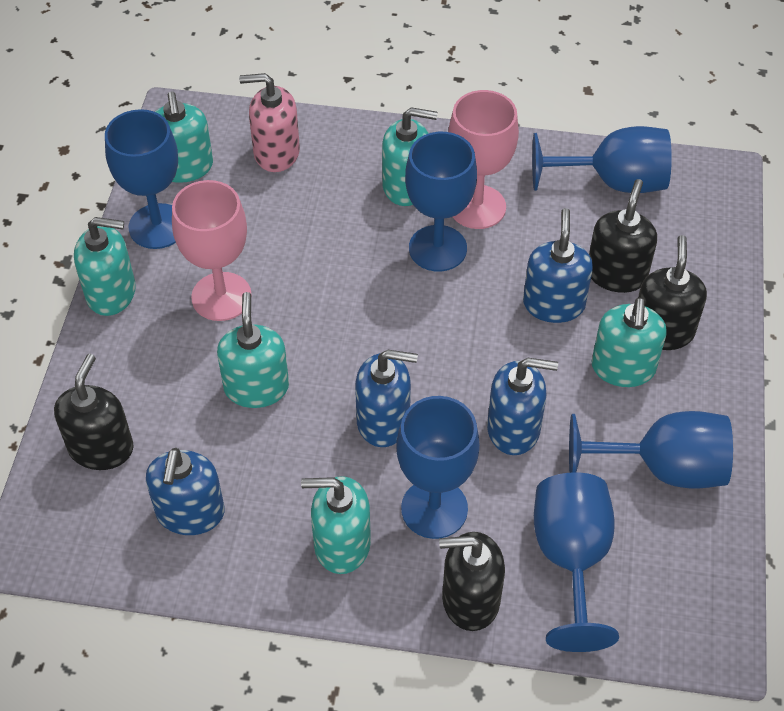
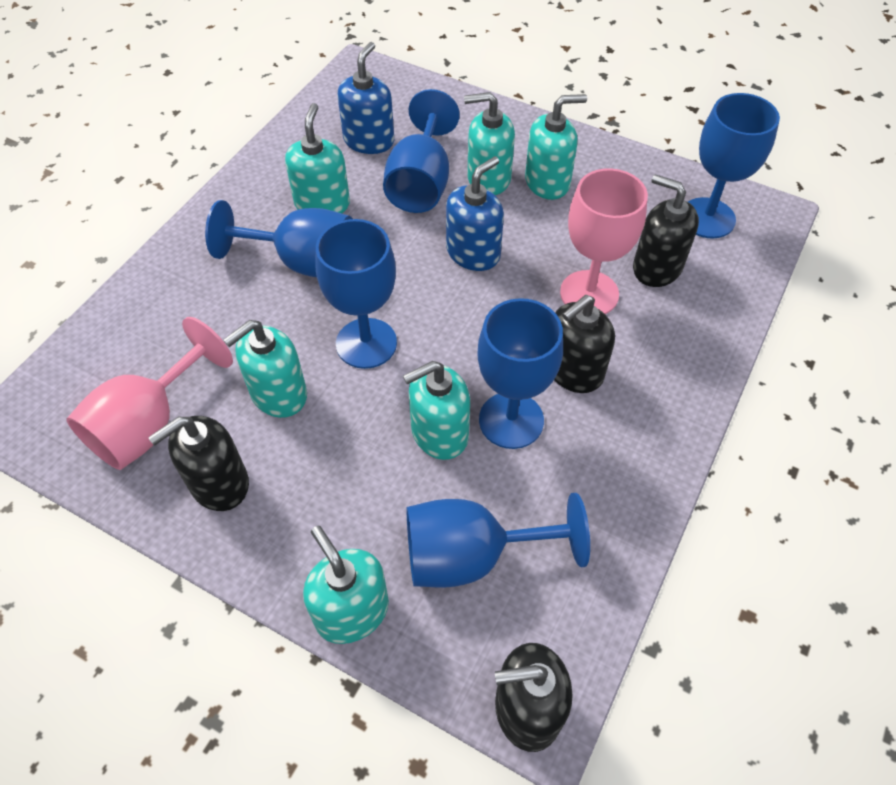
blue soap dispenser: [146,448,225,535] [355,350,418,447] [487,358,558,455] [523,208,593,323] = 4 -> [338,42,394,154] [446,156,504,271] = 2
pink soap dispenser: [239,73,300,172] = 1 -> none = 0

